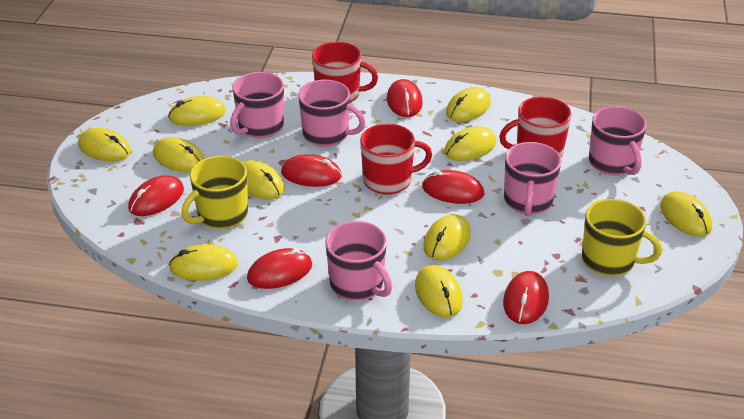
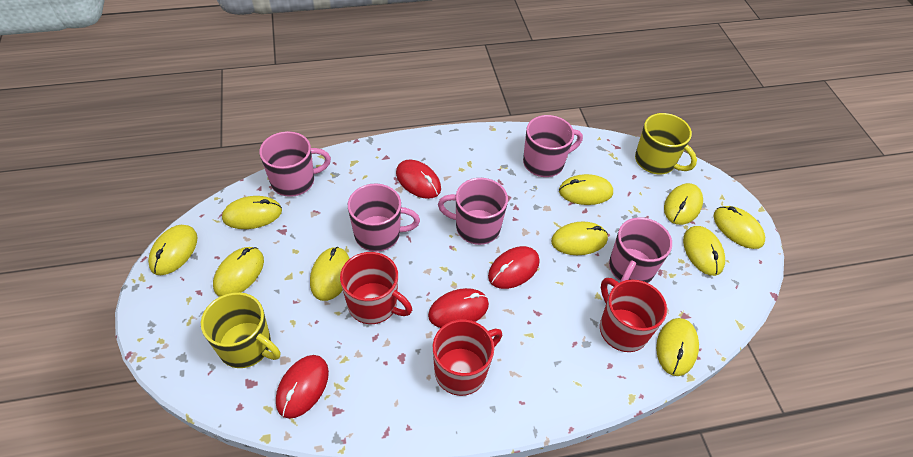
red mouse: [128,175,184,216] [247,248,312,289] [281,154,342,187] [387,79,423,117] [422,170,484,204] [503,271,549,324] = 6 -> [276,355,329,419] [396,160,441,199] [428,288,489,328] [488,246,539,289] = 4

